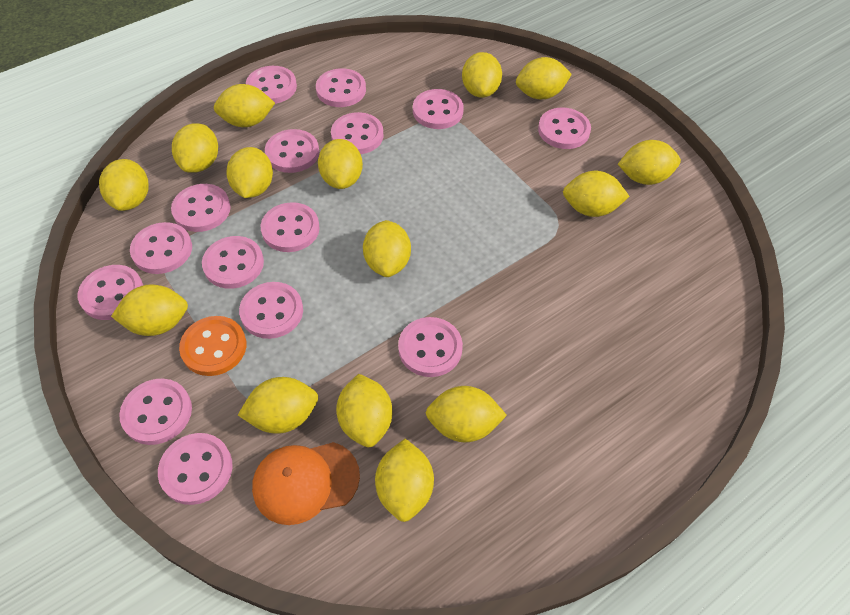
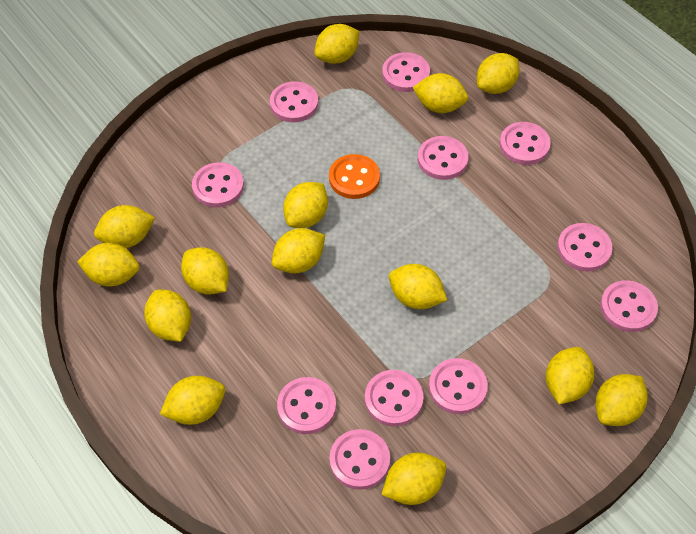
orange cap: [252,442,360,525] = 1 -> none = 0
pink button: [78,265,143,320] [119,379,192,445] [130,222,192,274] [158,433,232,505] [171,184,231,232] [202,236,264,289] [239,282,303,339] [246,66,297,104] [261,202,320,252] [265,129,319,173] [316,68,366,107] [331,112,384,154] [398,317,463,377] [413,89,464,129] [538,108,591,149] = 15 -> [192,162,244,207] [270,81,318,122] [277,377,336,434] [329,429,390,490] [365,370,424,427] [382,52,430,92] [418,136,469,180] [429,358,488,414] [499,122,551,165] [557,223,613,272] [600,280,658,332] = 11
yellow lemon: [99,159,149,211] [111,284,188,336] [172,123,218,173] [214,84,275,127] [226,147,273,198] [238,377,318,434] [318,139,363,189] [336,374,392,447] [363,220,411,277] [375,439,434,522] [426,386,507,442] [462,52,502,98] [516,57,572,99] [563,171,630,217] [618,140,681,185] = 15 -> [77,243,140,286] [94,205,155,248] [144,289,191,342] [160,376,225,425] [181,247,229,295] [272,228,325,274] [283,182,328,228] [315,24,359,64] [382,453,446,505] [389,264,447,309] [413,73,468,113] [477,53,519,94] [546,347,594,404] [595,374,648,426] = 14

